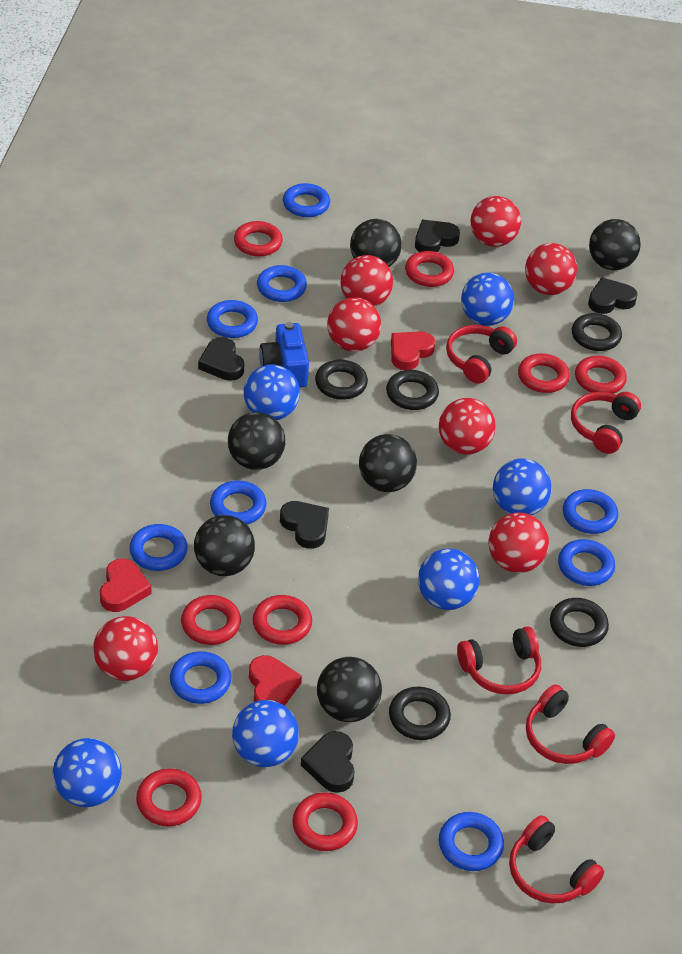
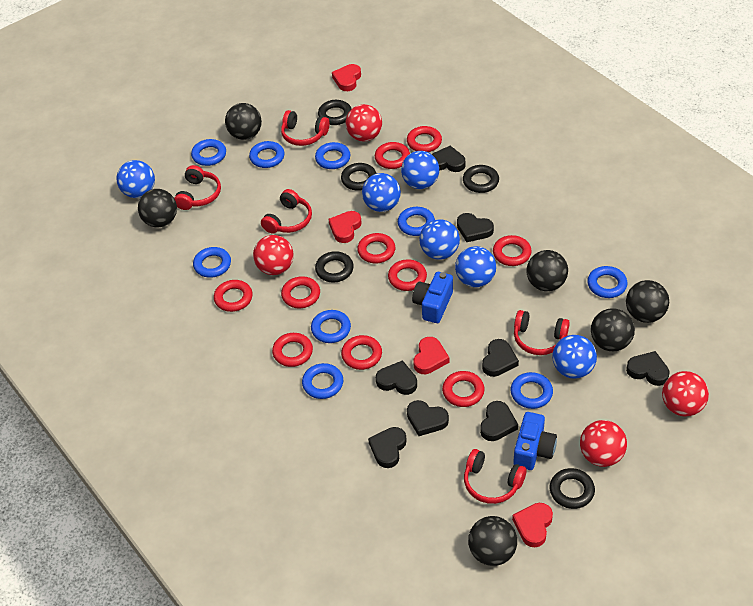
black heart: [198,337,244,381] [280,501,329,549] [301,731,355,793] [415,220,460,252] [588,277,638,314] = 5 -> [368,427,407,468] [376,360,417,395] [407,400,449,436] [432,146,465,172] [457,213,494,242] [480,401,518,441] [482,339,519,377] [626,351,670,386] = 8
blue camera: [259,322,309,388] = 1 -> [412,272,453,323] [513,412,557,470] = 2
red ball: [93,616,158,681] [327,297,381,351] [340,255,393,306] [439,398,496,455] [471,196,521,247] [488,512,549,573] [525,243,577,295] = 7 -> [253,235,294,275] [346,104,382,142] [580,420,627,467] [662,371,709,417] = 4
red heart: [100,559,152,612] [249,655,302,706] [391,331,435,370] = 3 -> [328,211,362,243] [332,64,361,91] [413,337,449,374] [512,503,553,547] = 4
red ring: [136,768,202,827] [181,595,241,645] [234,221,283,256] [253,595,312,645] [292,792,358,851] [405,251,454,287] [518,353,570,393] [575,356,627,394] = 8 -> [214,280,253,312] [272,333,313,367] [281,276,320,308] [341,335,382,370] [357,233,395,263] [375,142,410,169] [388,259,427,291] [407,126,442,152] [442,371,485,407] [493,235,532,266] = 10

